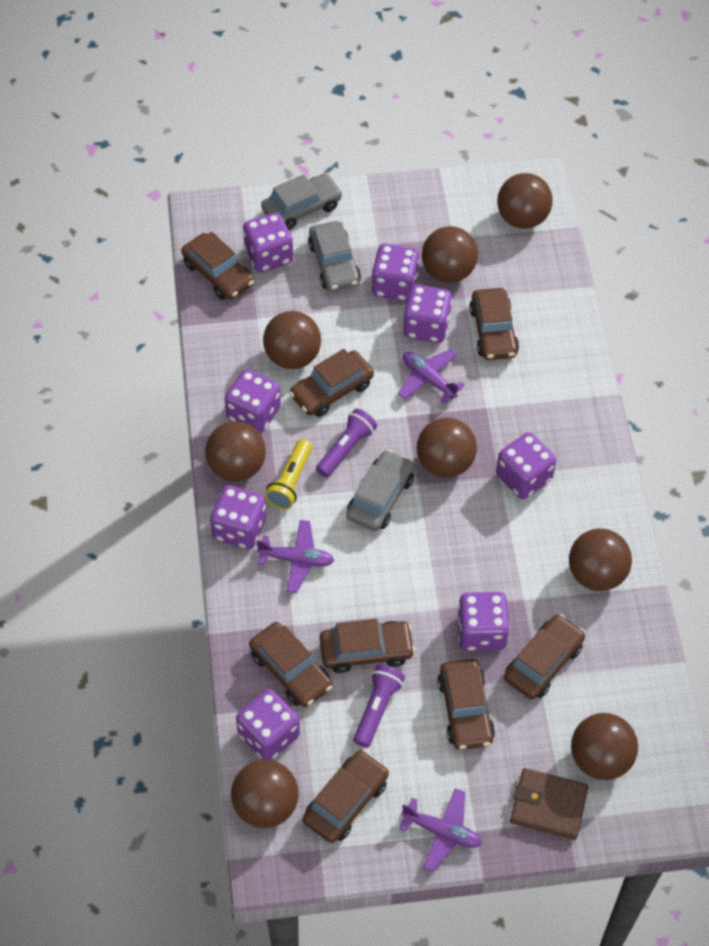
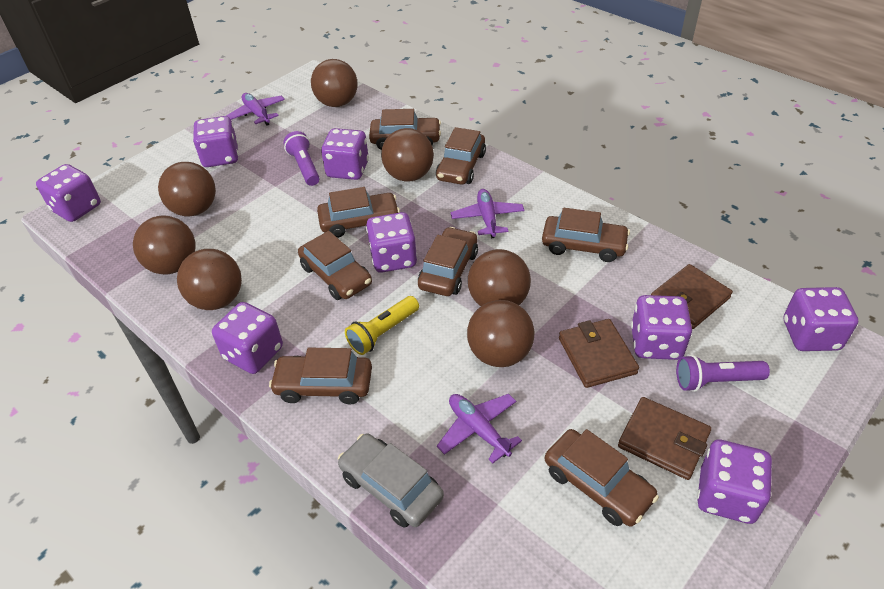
brown ball: [205,421,266,482] [231,759,299,828] [263,311,321,369] [417,418,477,478] [422,226,478,283] [497,173,553,229] [569,528,632,591] [571,713,638,780] = 8 -> [133,216,196,274] [158,162,216,217] [177,249,242,310] [311,59,358,107] [381,128,434,182] [467,300,535,367] [468,249,531,306] = 7
brown wallet: [510,768,588,840] = 1 -> [559,319,639,388] [618,397,712,480] [651,264,733,329] = 3
grey car: [261,173,343,230] [308,221,361,291] [346,450,414,532] = 3 -> [338,434,444,528] = 1

